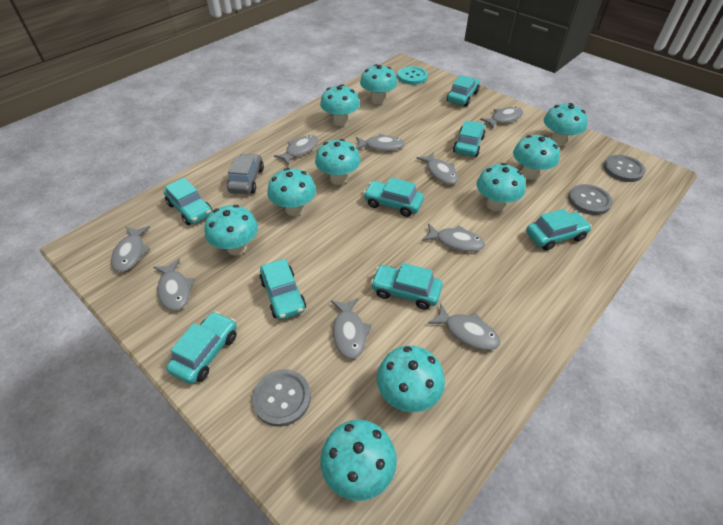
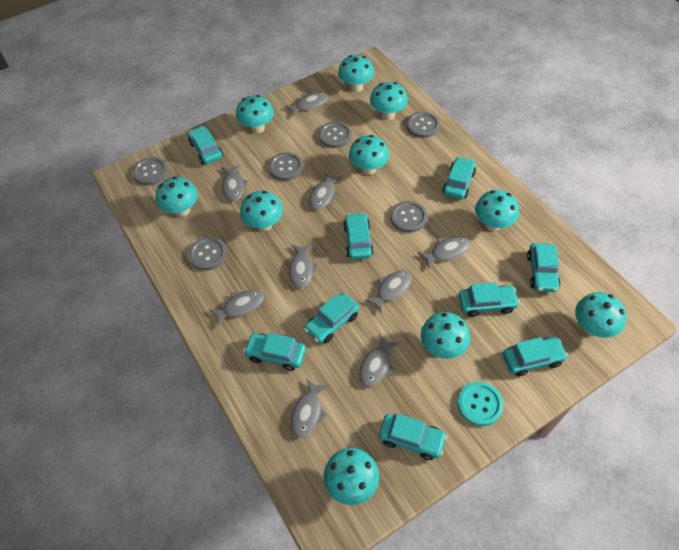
grey button: [252,369,311,427] [568,184,613,215] [603,155,646,182] = 3 -> [132,157,168,185] [188,237,227,271] [268,152,303,181] [319,121,352,148] [390,201,428,233] [406,112,440,138] = 6
grey car: [227,153,264,194] = 1 -> none = 0
turquoise car: [164,178,213,225] [166,311,237,384] [259,259,306,320] [363,177,424,217] [371,263,443,310] [447,75,480,106] [453,121,485,157] [526,209,592,251] = 8 -> [188,126,223,164] [244,333,306,371] [304,293,359,343] [343,213,373,260] [379,413,447,460] [442,156,476,199] [459,282,520,317] [503,337,568,376] [527,243,561,292] = 9

